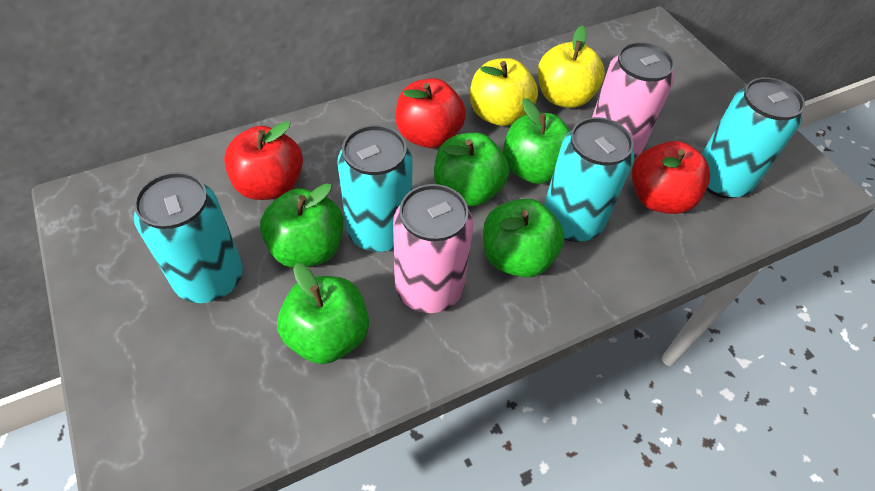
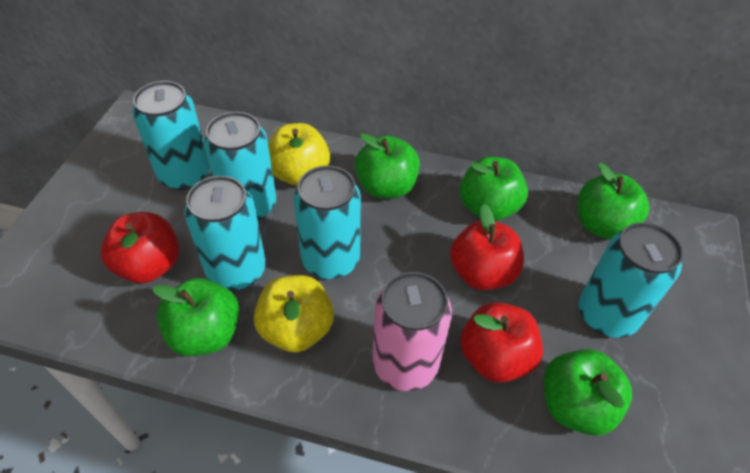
pink can: [393,184,473,313] [592,42,675,158] = 2 -> [372,272,452,391] = 1
turquoise can: [134,172,243,303] [337,125,413,252] [544,117,634,242] [702,77,805,198] = 4 -> [132,81,210,190] [184,176,266,291] [204,112,276,220] [293,165,361,279] [579,222,683,338] = 5

